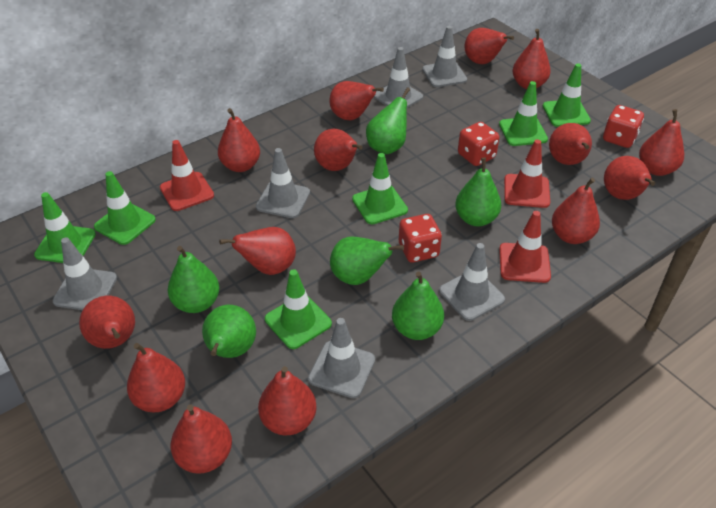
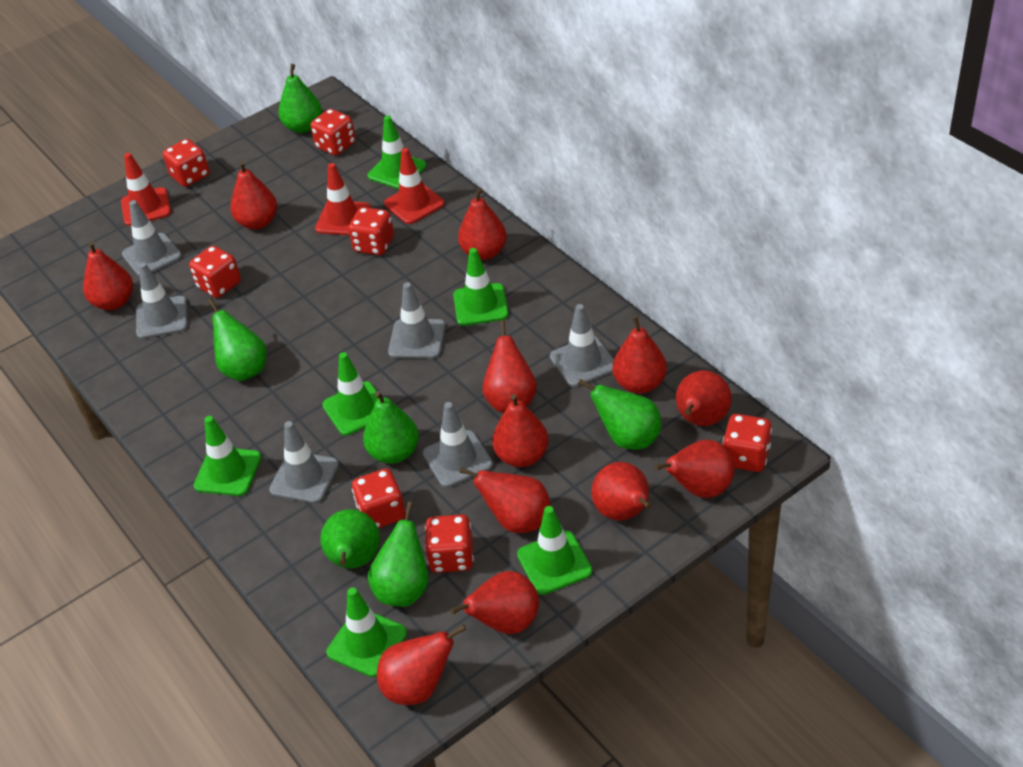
red dice: [399,214,442,263] [458,122,500,166] [603,105,644,148] = 3 -> [163,139,209,187] [189,246,241,298] [310,109,356,156] [348,207,394,255] [352,468,406,528] [425,514,474,573] [723,414,772,472] = 7
red pear: [79,296,135,349] [127,343,185,412] [171,405,232,474] [218,108,260,172] [219,227,296,275] [258,366,317,435] [314,129,362,171] [330,81,384,120] [465,28,514,64] [513,29,550,89] [549,123,592,165] [552,178,600,244] [604,156,655,200] [639,109,684,176] = 14 -> [83,241,133,310] [230,161,277,229] [377,624,466,705] [450,571,539,634] [458,187,507,260] [459,467,551,533] [482,320,537,413] [492,394,549,467] [591,462,652,521] [613,316,667,394] [655,440,734,498] [676,370,732,426] = 12

